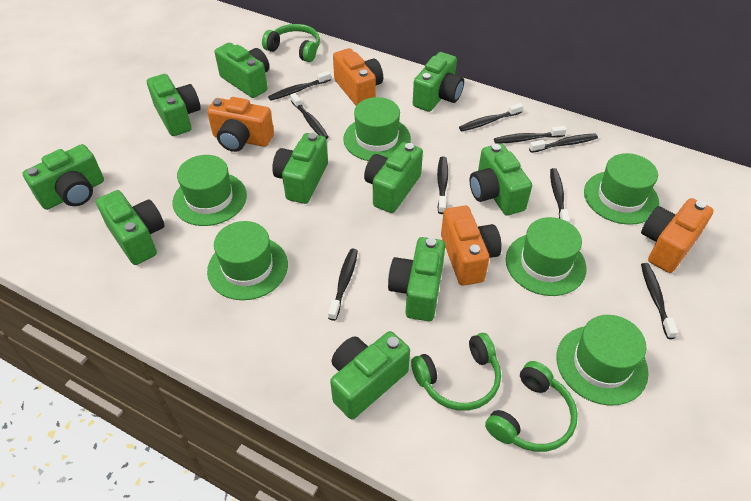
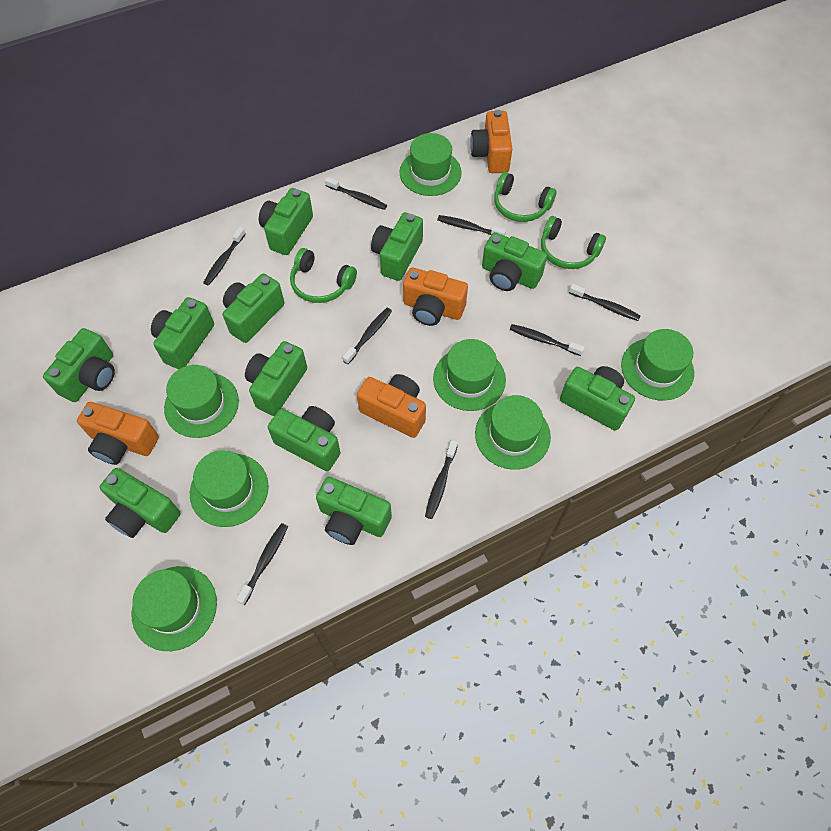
black toothbrush: [268,71,331,101] [290,93,328,139] [328,248,358,321] [437,157,448,214] [459,103,523,131] [494,126,567,144] [529,133,598,153] [550,168,570,223] [641,263,678,339] = 9 -> [203,227,245,286] [236,523,288,605] [325,177,387,210] [343,308,392,364] [425,440,458,519] [437,215,506,236] [510,324,585,356] [569,284,641,321] = 8
green camera: [23,144,104,210] [96,190,165,265] [147,74,201,136] [215,42,269,98] [272,133,328,204] [330,331,410,419] [364,142,423,213] [388,237,445,321] [413,52,464,112] [469,144,532,216] = 10 -> [43,328,115,402] [99,468,181,538] [151,297,214,369] [223,273,284,343] [245,341,307,416] [259,188,313,255] [268,406,340,471] [316,476,392,545] [371,212,423,281] [482,232,547,291] [560,366,635,431] = 11
green hat: [173,155,247,226] [207,221,288,300] [343,97,411,161] [506,217,587,296] [556,315,649,405] [584,153,659,225] = 6 -> [132,566,217,651] [164,365,239,438] [190,450,269,527] [399,133,462,196] [433,339,506,411] [475,395,551,470] [621,329,694,401] = 7

